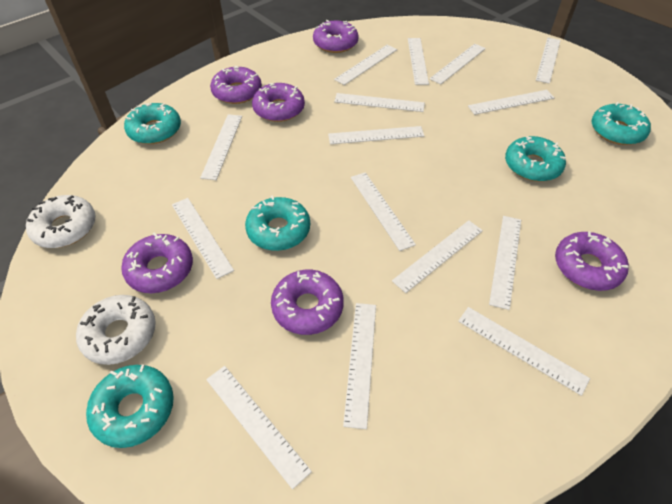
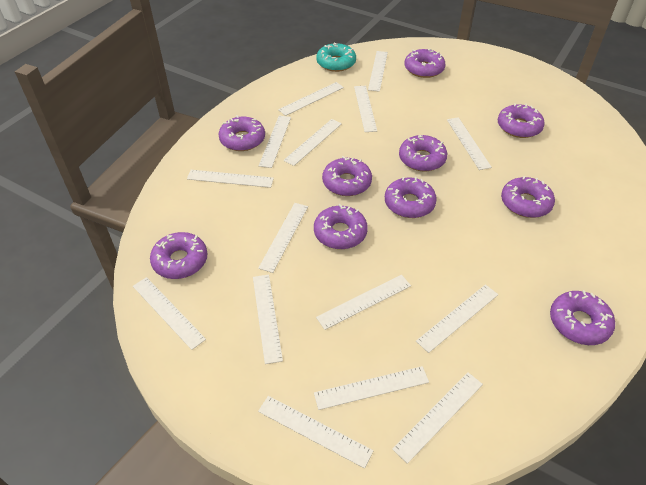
purple donut: [121,232,193,293] [210,66,262,104] [252,83,305,122] [271,270,344,335] [313,20,359,53] [555,232,629,291] = 6 -> [150,232,208,279] [218,115,265,151] [314,204,368,249] [322,156,372,196] [385,177,437,218] [399,135,447,172] [405,49,446,78] [498,103,545,138] [501,176,555,218] [550,290,615,345] = 10
turquoise donut: [86,365,174,448] [124,103,181,144] [245,196,310,251] [505,136,566,181] [592,102,651,145] = 5 -> [316,43,356,72] = 1
white donut: [26,195,96,248] [76,295,156,365] = 2 -> none = 0

